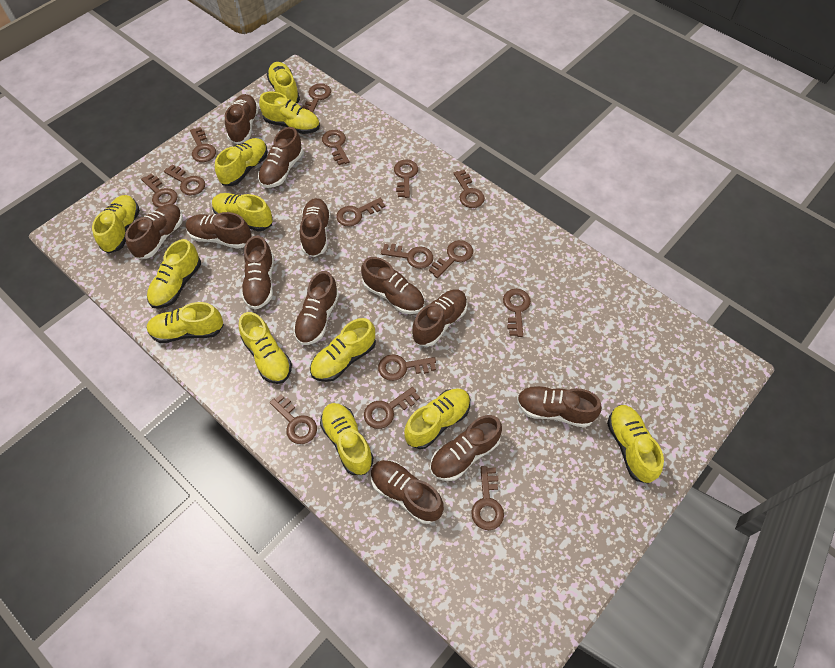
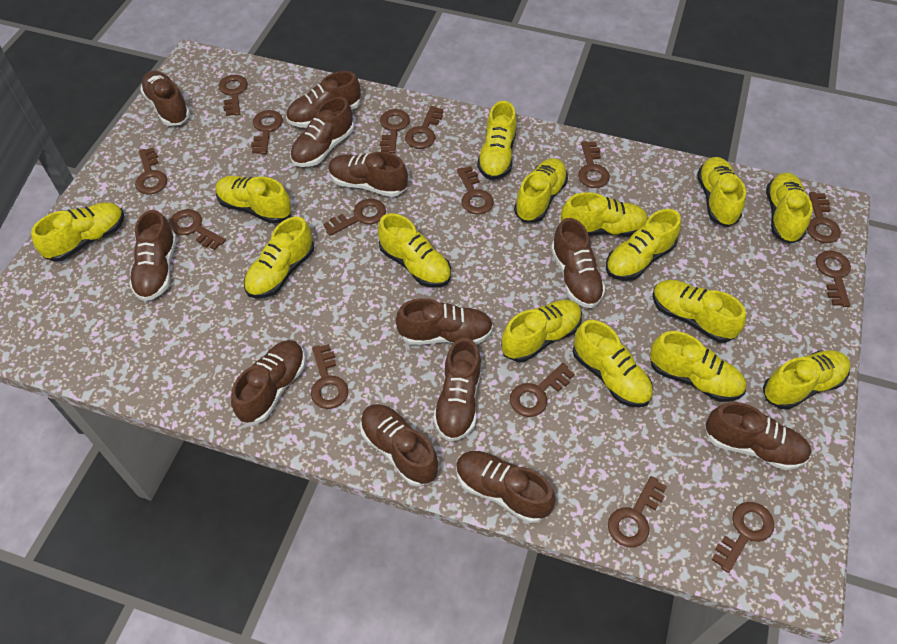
yellow shoe: [92,195,140,254] [147,239,201,309] [147,302,224,343] [212,193,273,231] [215,138,268,186] [239,312,292,384] [259,91,320,134] [267,62,300,103] [310,318,376,382] [320,403,374,475] [404,388,470,449] [607,405,664,484] = 12 -> [31,202,124,262] [215,176,291,224] [244,217,314,298] [378,213,451,287] [477,101,517,180] [501,300,582,362] [514,158,568,222] [561,192,648,237] [573,320,653,407] [606,209,681,281] [650,331,746,402] [653,280,746,343] [697,157,746,227] [763,350,850,410] [766,173,813,244] = 15

